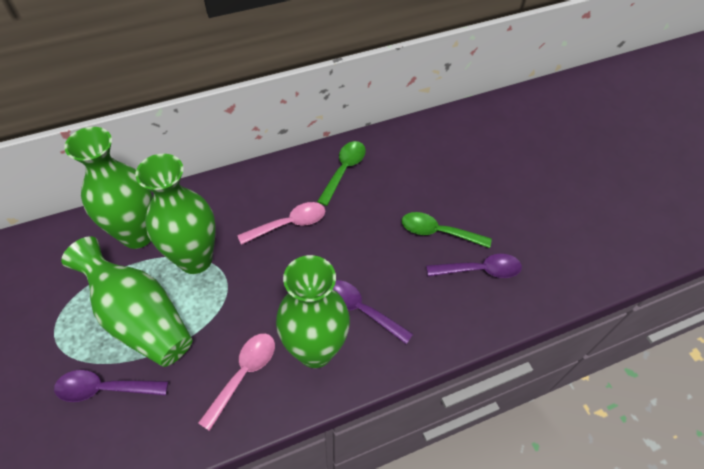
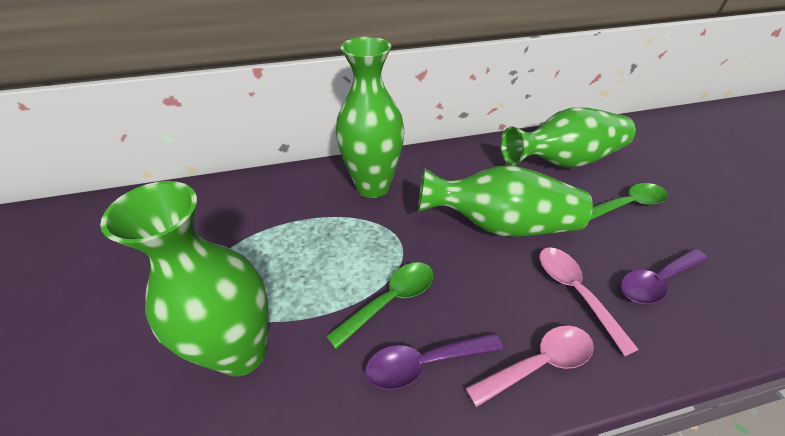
purple spoon: [54,370,168,402] [333,280,413,344] [426,254,522,278] = 3 -> [365,332,503,390] [620,248,708,304] = 2

